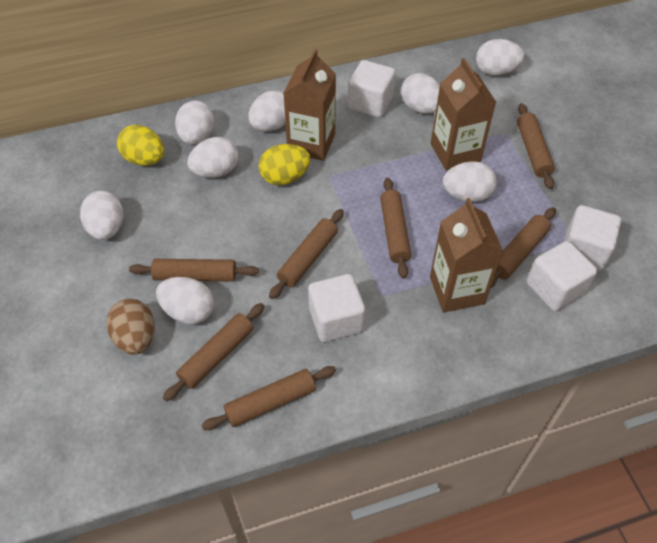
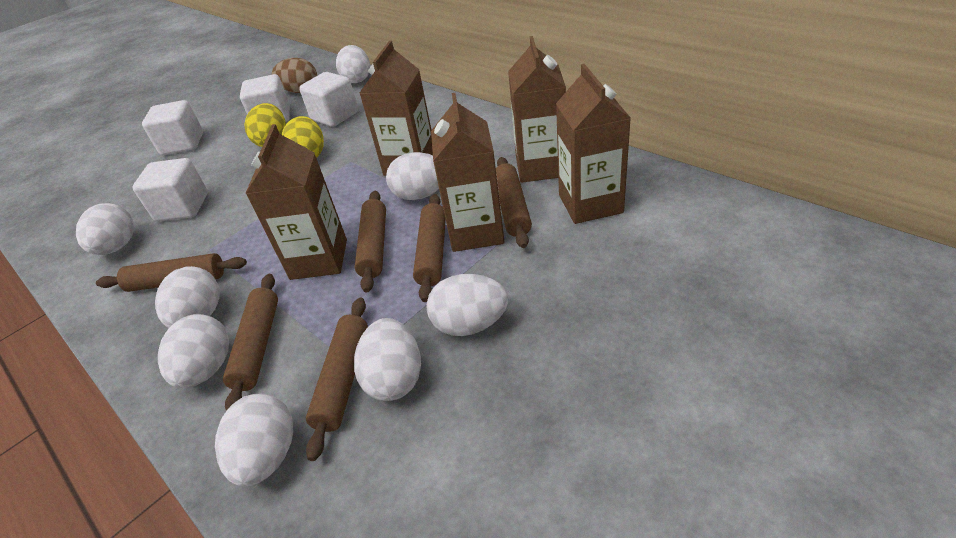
brown carton: [283,49,336,161] [430,198,503,312] [431,58,496,170] = 3 -> [245,124,347,280] [360,41,433,176] [431,93,505,252] [508,36,566,183] [556,64,631,224] = 5
brown rolling pin: [129,259,259,282] [163,303,264,401] [201,366,336,430] [269,209,344,299] [380,178,411,278] [491,207,556,287] [517,103,555,189] = 7 -> [96,253,247,292] [223,274,278,411] [306,298,368,461] [355,191,386,293] [413,194,446,302] [496,157,532,248] = 6

